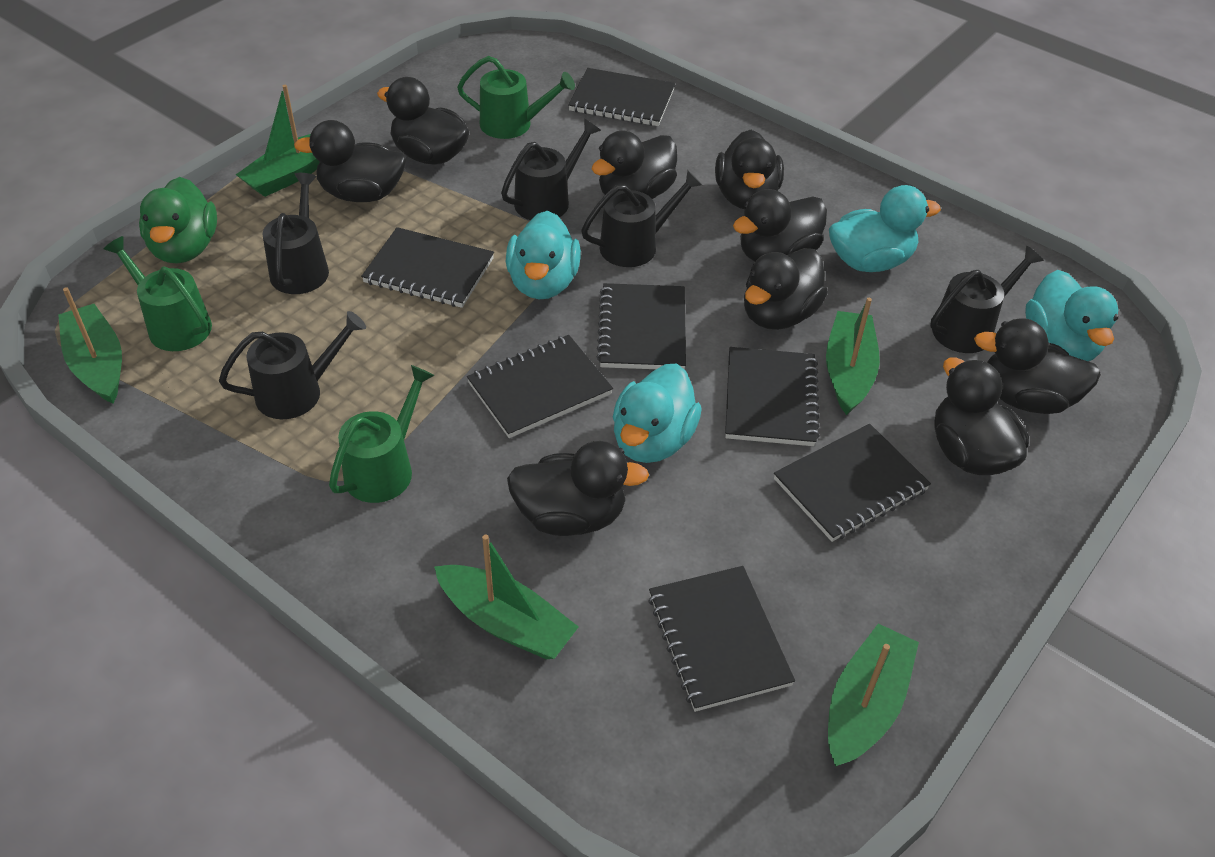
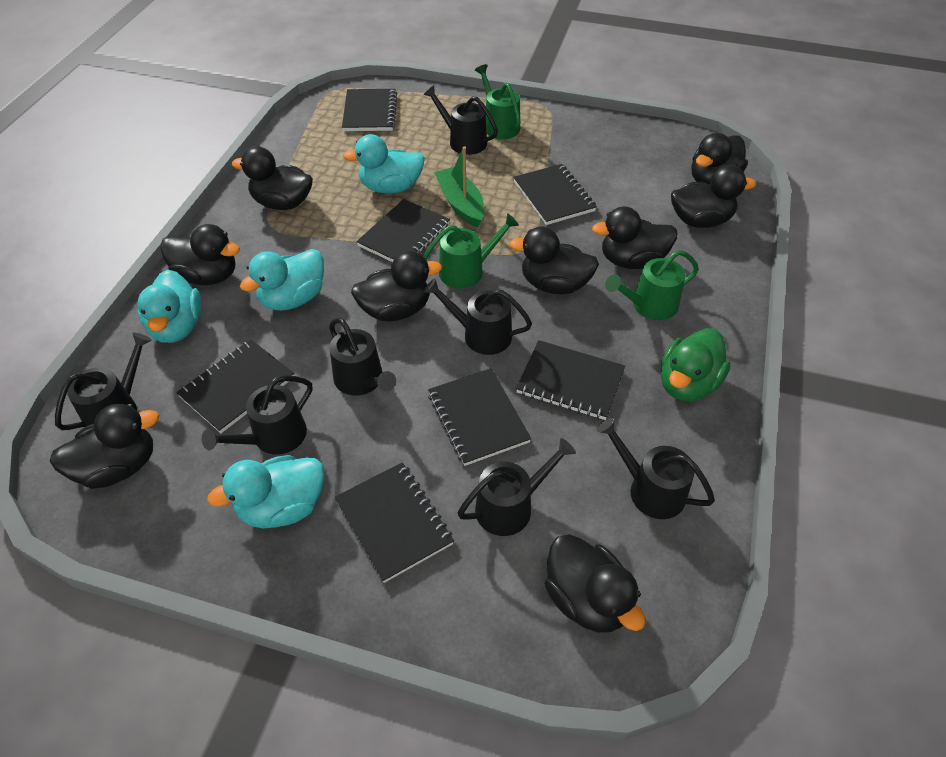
black watering can: [219,311,366,419] [263,173,329,294] [501,119,601,220] [581,170,702,267] [930,246,1044,353] = 5 -> [55,332,152,430] [202,376,312,455] [329,318,396,396] [423,85,498,155] [424,278,532,355] [458,438,576,536] [597,418,715,519] = 7
green boat: [58,287,122,404] [236,85,320,197] [434,534,579,659] [826,298,880,415] [828,624,919,766] = 5 -> [434,146,484,228] = 1

